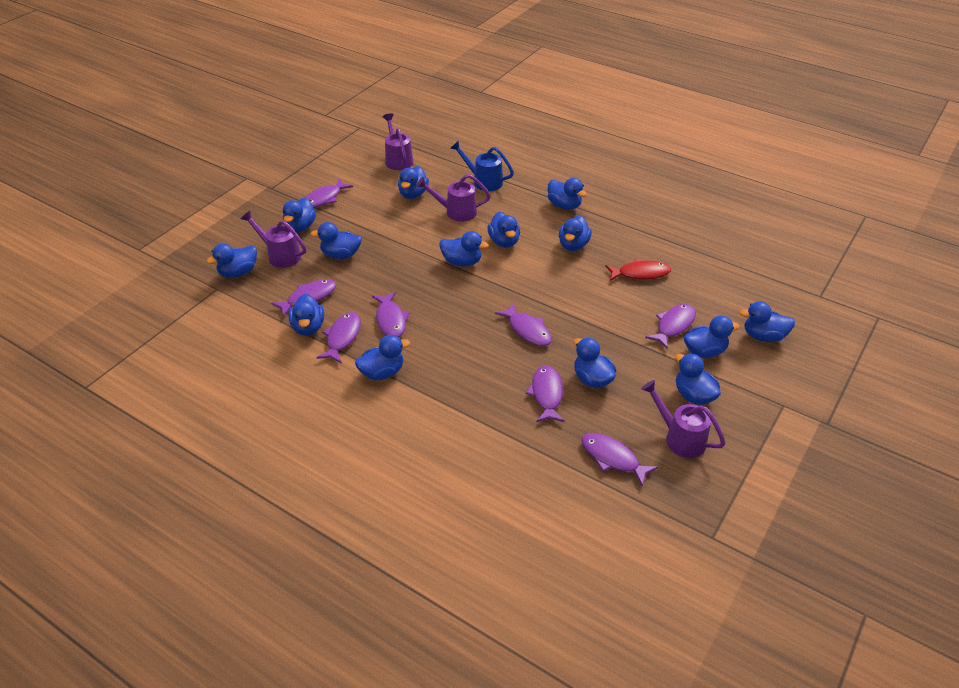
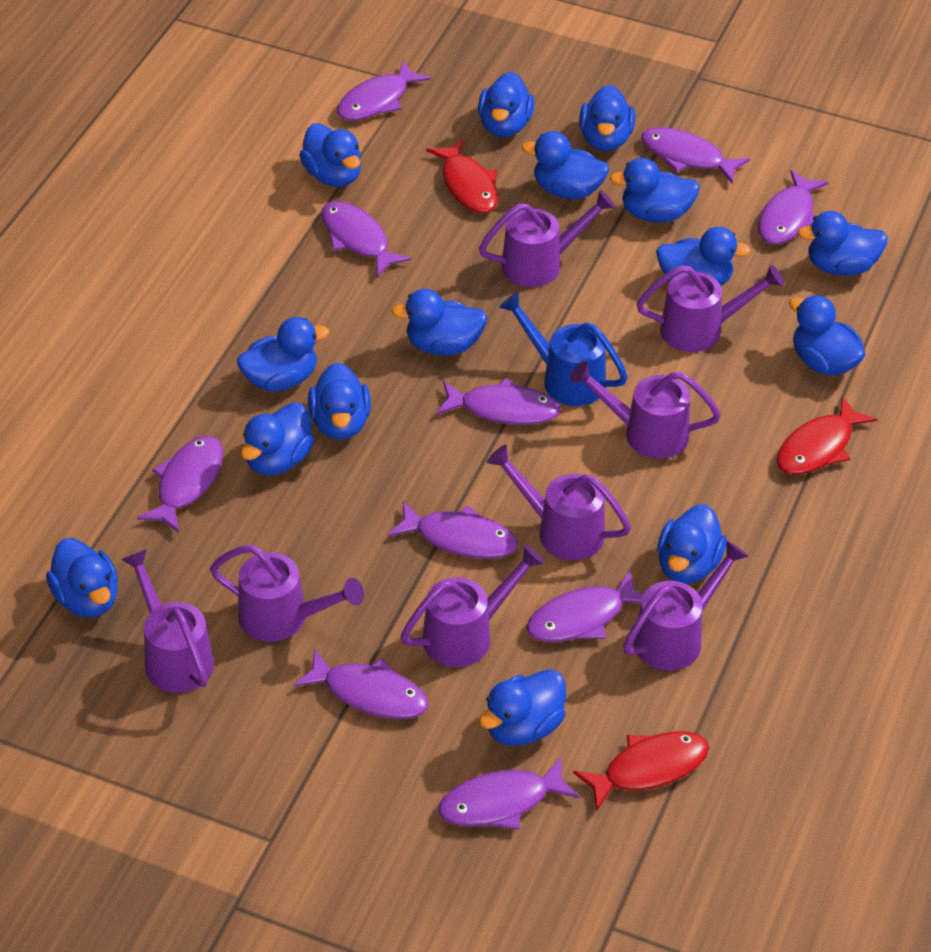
blue duck: [206,243,257,278] [283,198,316,233] [288,294,324,336] [310,222,362,259] [355,335,410,380] [398,166,429,199] [439,231,489,266] [488,212,520,248] [548,178,587,210] [559,215,592,251] [574,338,616,388] [675,353,721,405] [684,316,740,358] [739,301,795,342] = 14 -> [46,538,118,617] [237,317,329,391] [241,402,314,475] [299,123,361,187] [308,362,371,440] [391,289,487,356] [478,72,535,137] [479,669,566,746] [522,131,609,199] [579,85,635,151] [610,158,700,223] [656,227,751,286] [657,504,727,584] [789,295,866,376] [797,211,888,276] = 15
purple fish: [271,279,336,317] [305,179,353,208] [317,312,361,363] [372,292,410,337] [495,303,552,346] [526,365,564,422] [581,433,658,487] [645,304,696,349] = 8 -> [137,436,223,533] [293,648,429,719] [321,201,411,277] [337,60,431,121] [388,501,518,559] [436,378,561,425] [438,757,580,830] [527,570,643,642] [641,127,750,184] [758,170,829,245] = 10
purple watering can: [241,211,306,268] [383,113,414,170] [416,174,491,221] [641,380,726,458] = 4 -> [121,549,214,693] [210,545,364,642] [401,544,545,667] [479,190,616,287] [487,445,631,560] [569,361,721,459] [623,540,749,671] [636,265,784,352] = 8
red fish: [605,259,671,281] = 1 -> [426,139,498,213] [573,731,709,810] [777,396,877,475] = 3

